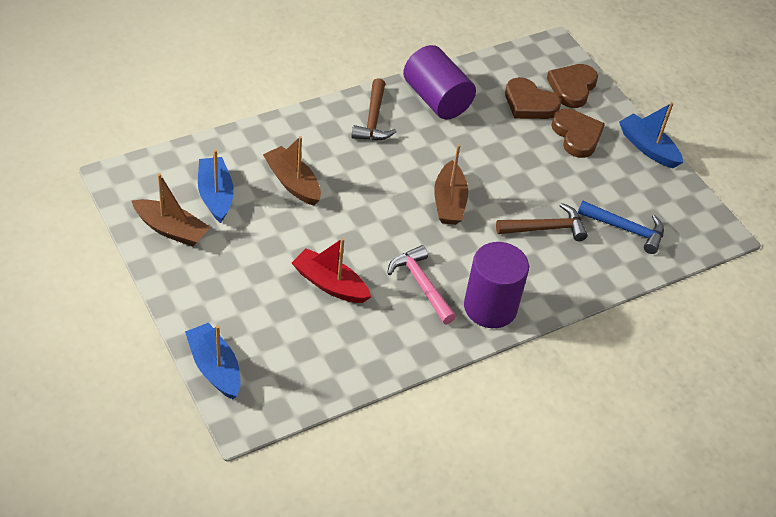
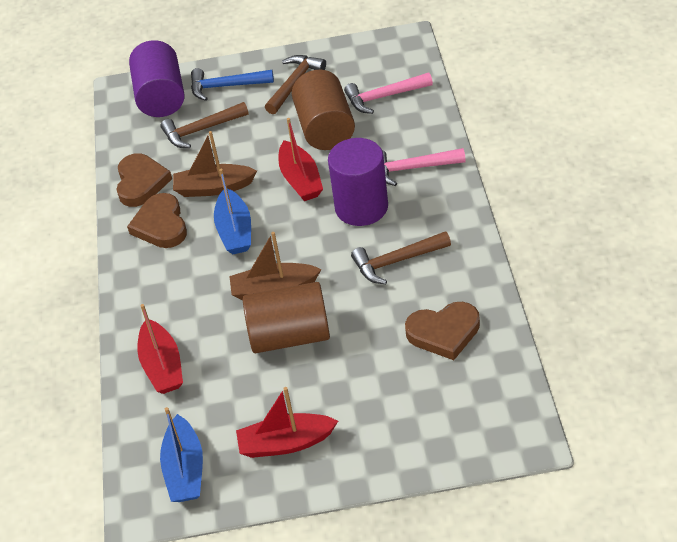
blue boat: [185,323,241,399] [198,150,234,223] [619,102,683,168] = 3 -> [160,407,203,502] [214,168,251,254] = 2
brown boat: [132,173,210,246] [263,136,321,206] [434,144,468,225] = 3 -> [173,131,257,197] [229,232,322,301] = 2
brown cylinder: none = 0 -> [243,282,330,353] [292,70,355,150] = 2
brown hammer: [351,78,397,141] [496,203,588,241] = 2 -> [160,102,249,148] [265,55,326,114] [351,231,451,284] = 3
pink hammer: [387,245,456,324] = 1 -> [344,72,433,114] [382,148,466,186] = 2
red boat: [292,238,371,303] = 1 -> [137,304,183,394] [236,387,338,458] [278,118,323,201] = 3

